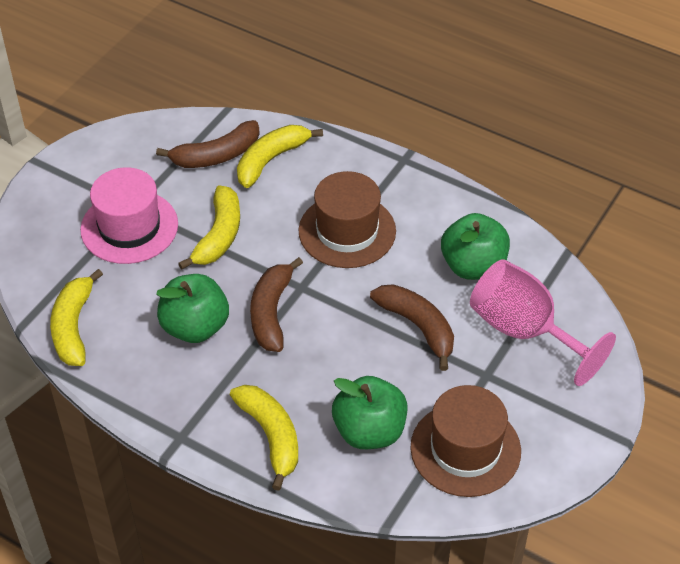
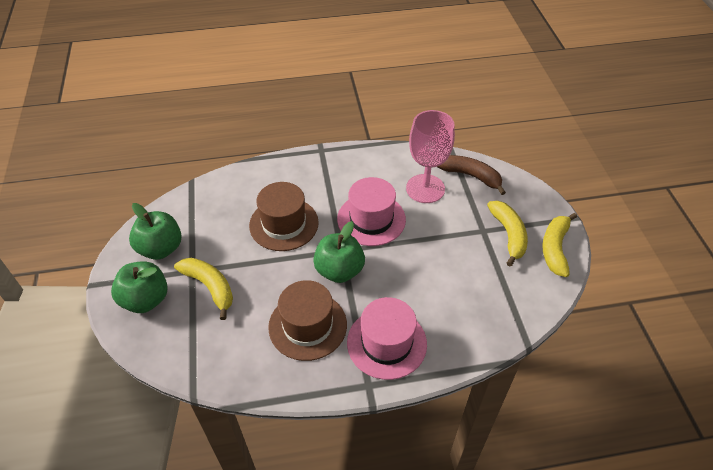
brown banana: [156,120,260,168] [250,257,303,352] [370,284,454,371] = 3 -> [437,155,506,195] = 1
pink hat: [80,167,178,264] = 1 -> [337,177,406,246] [347,297,427,380] = 2
yellow banana: [50,269,103,366] [178,185,240,270] [230,385,298,491] [237,125,323,188] = 4 -> [174,258,233,320] [487,201,528,266] [543,213,577,277] = 3

